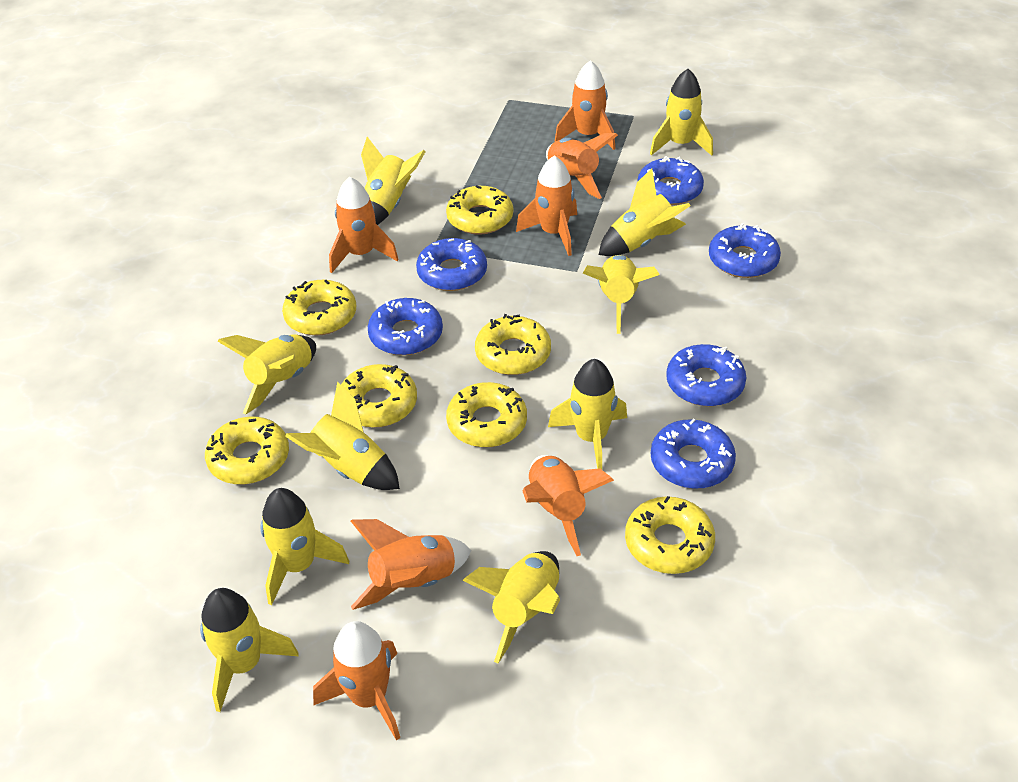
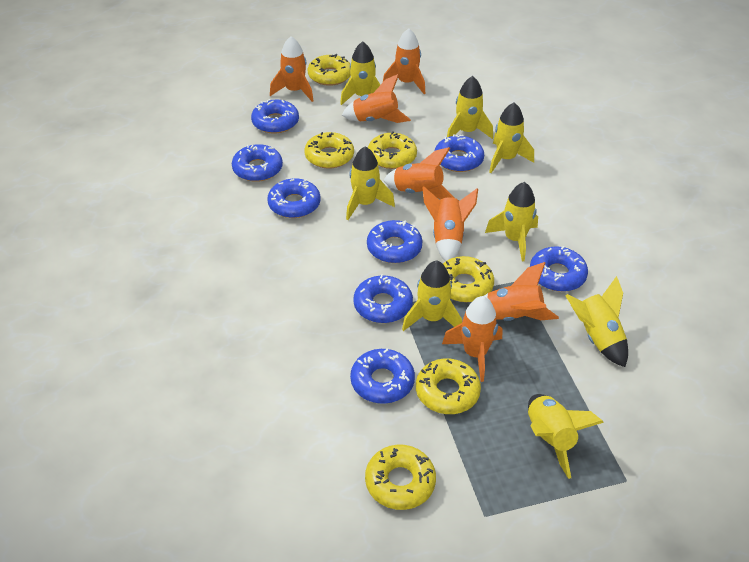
blue donut: [368,298,443,355] [416,238,487,291] [637,156,704,205] [651,418,736,489] [666,344,746,406] [709,223,781,278] = 6 -> [232,144,283,182] [251,99,299,134] [267,178,321,218] [350,349,415,404] [353,274,413,323] [367,220,423,263] [434,134,484,172] [530,246,588,292] = 8
yellow donut: [205,417,289,484] [282,280,356,336] [341,364,417,428] [446,185,513,235] [446,382,527,447] [475,314,551,375] [625,496,715,574] = 7 -> [304,132,354,169] [308,54,351,86] [365,445,436,510] [368,131,417,169] [416,359,481,414] [443,256,494,302] = 6
yellow rocket: [200,588,299,712] [218,334,316,415] [260,488,349,605] [285,381,400,490] [361,137,425,225] [462,551,560,663] [548,359,627,469] [583,255,660,334] [599,168,691,256] [650,69,713,156] = 10 -> [340,41,380,105] [346,147,395,220] [402,260,462,331] [447,76,493,139] [485,182,538,261] [489,102,534,173] [528,394,604,479] [565,276,628,367] = 8

